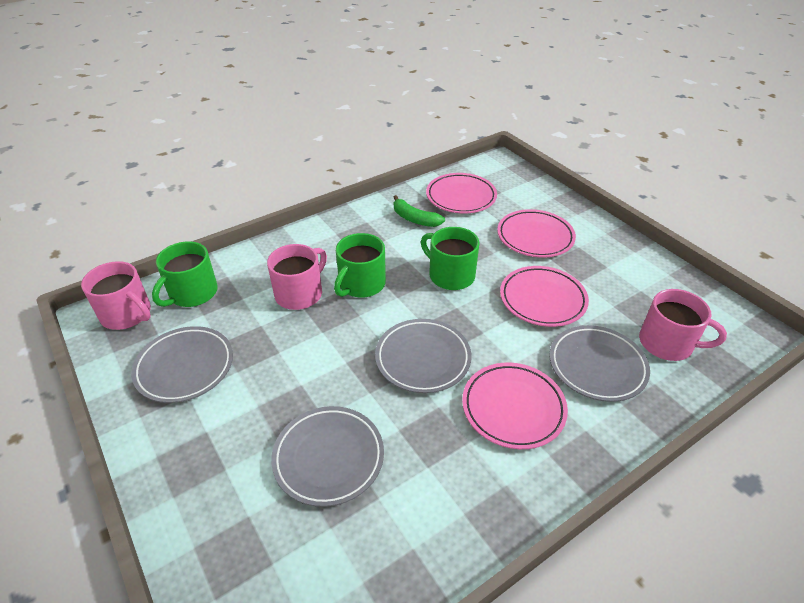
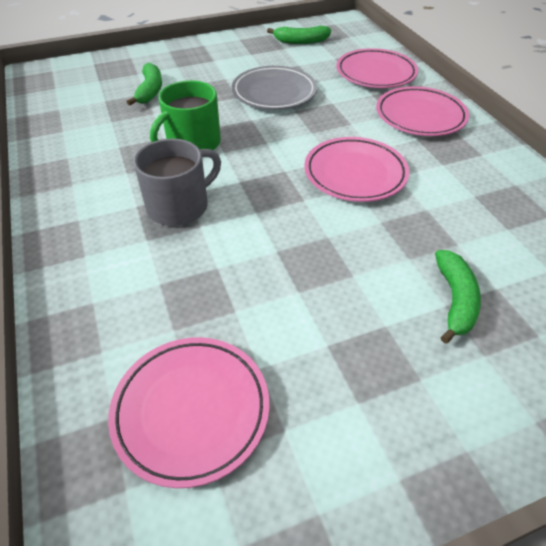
green banana: [393,195,445,227] = 1 -> [127,63,162,106] [267,26,331,44] [435,250,481,344] = 3
green mug: [152,241,218,307] [334,233,386,298] [421,227,480,290] = 3 -> [150,80,221,150] = 1
grey mug: none = 0 -> [133,139,221,226] = 1
grey plate: [131,326,233,403] [271,406,384,507] [375,319,471,393] [549,325,650,402] = 4 -> [232,66,317,110] = 1
pink mug: [81,261,151,330] [267,244,327,310] [639,289,727,361] = 3 -> none = 0

